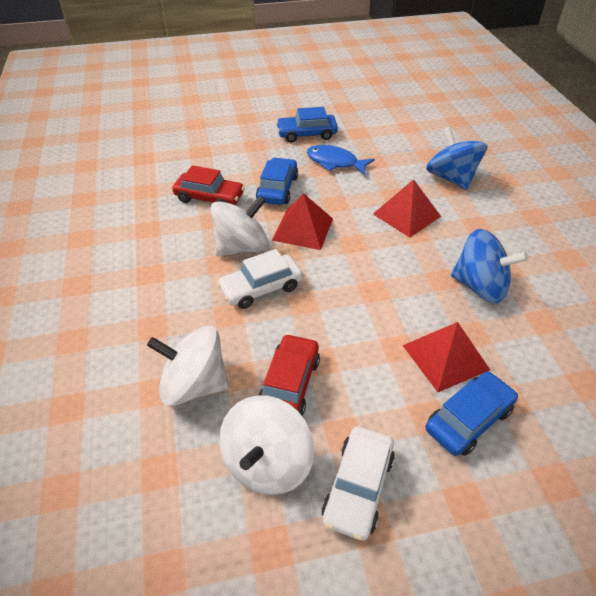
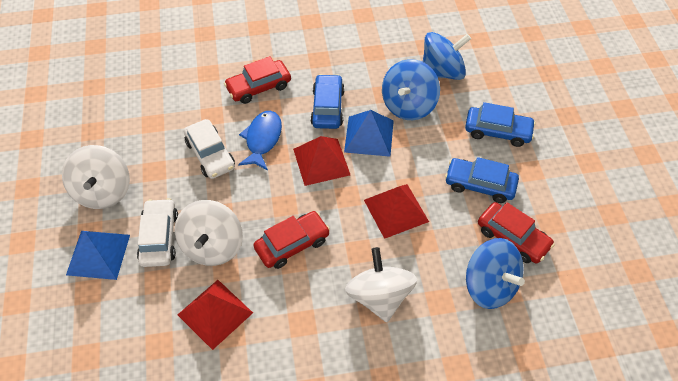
blue pyramid: none = 0 -> [66,231,130,280] [344,110,394,157] = 2
blue spinning top: [426,126,488,190] [451,229,528,303] = 2 -> [382,59,440,120] [423,32,471,80] [466,238,525,309] = 3
red car: [172,165,245,205] [258,334,320,416] = 2 -> [224,56,291,104] [254,211,330,269] [478,202,555,263] = 3

